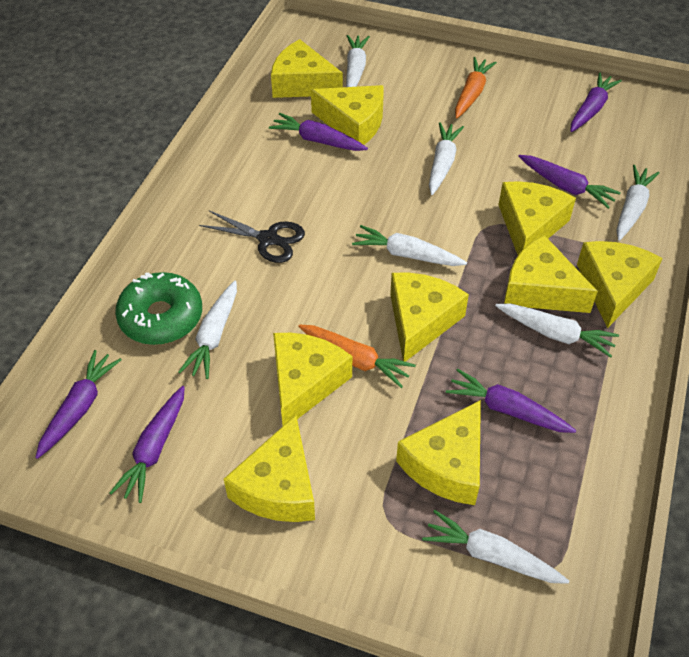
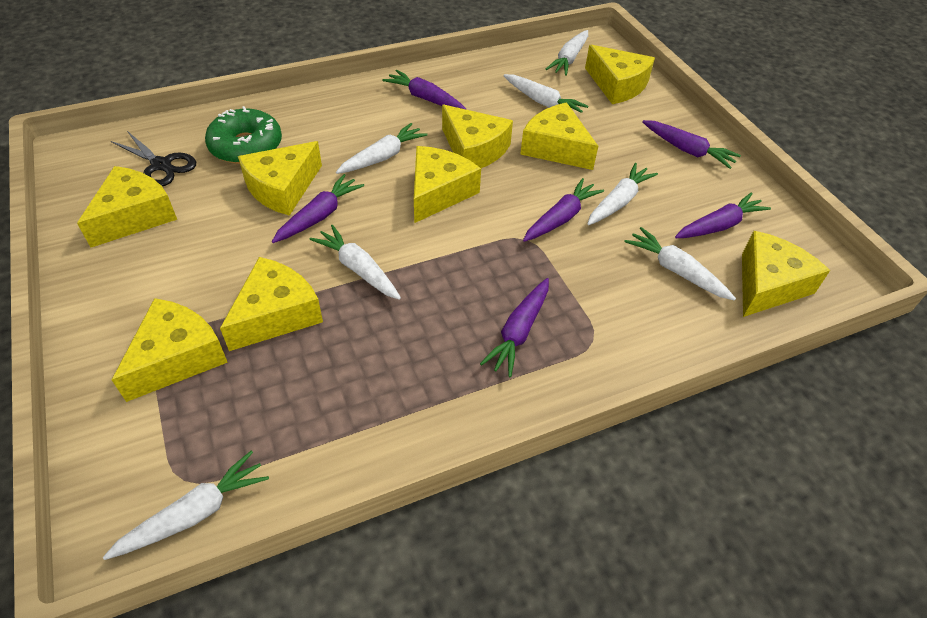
orange carrot: [298,325,416,388] [455,57,497,118] = 2 -> none = 0

